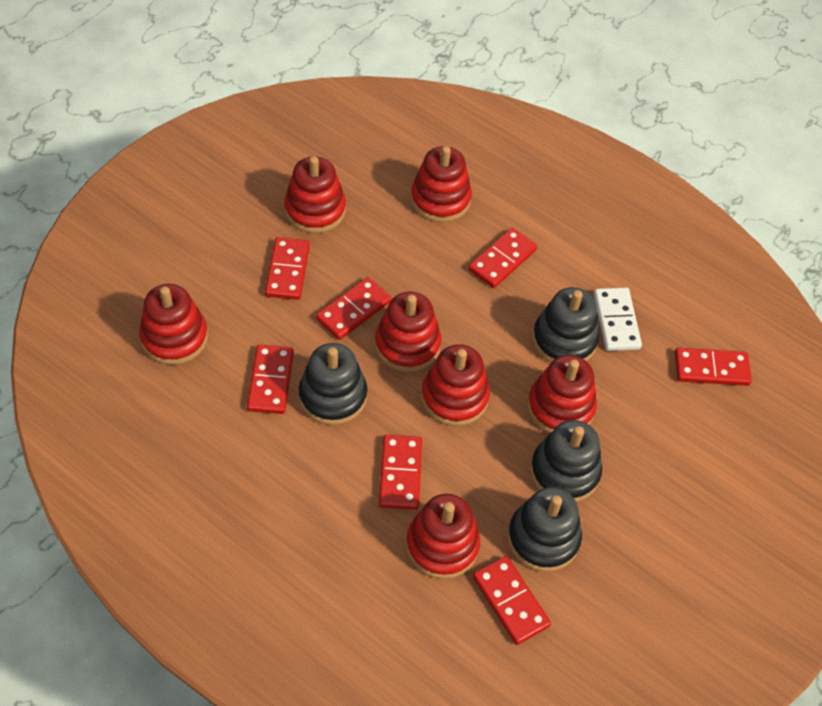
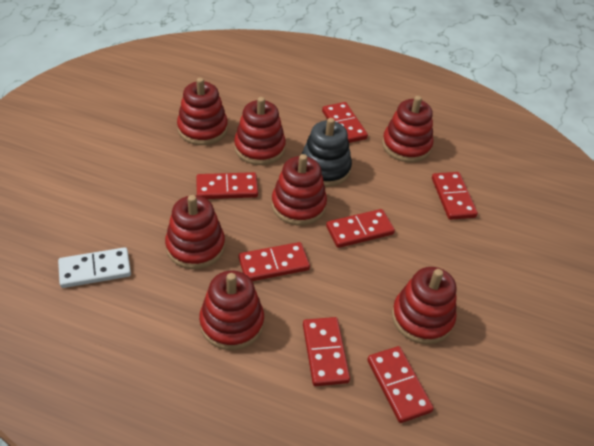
black stacking toy: [299,343,367,425] [508,487,582,572] [530,420,602,502] [533,287,599,363] = 4 -> [301,118,352,187] = 1

